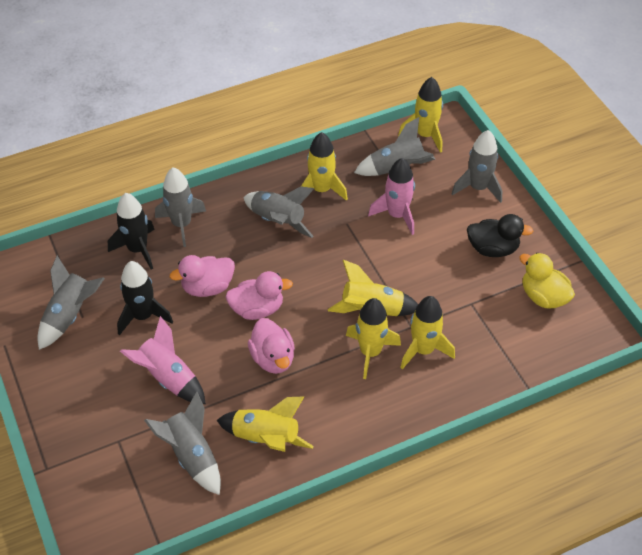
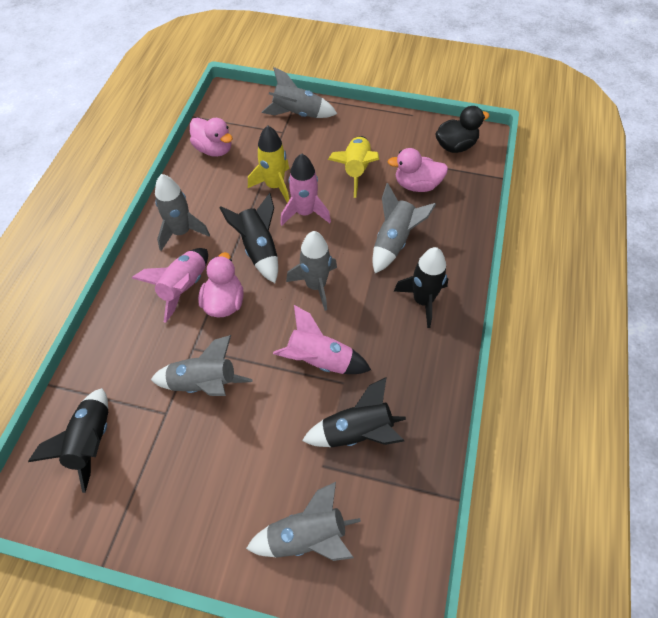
black rocket: [108,193,155,269] [117,261,173,335] = 2 -> [28,388,108,493] [219,193,278,283] [302,377,406,447] [394,247,448,328] = 4
pink rocket: [120,316,206,404] [368,158,415,235] = 2 -> [132,248,208,323] [273,305,371,374] [280,153,331,226] = 3
yellow duck: [519,253,575,308] = 1 -> none = 0
yellow rocket: [217,396,314,452] [301,132,348,201] [328,260,418,316] [346,298,401,379] [398,77,443,153] [400,296,455,369] = 6 -> [248,125,289,203] [328,136,379,198] = 2

